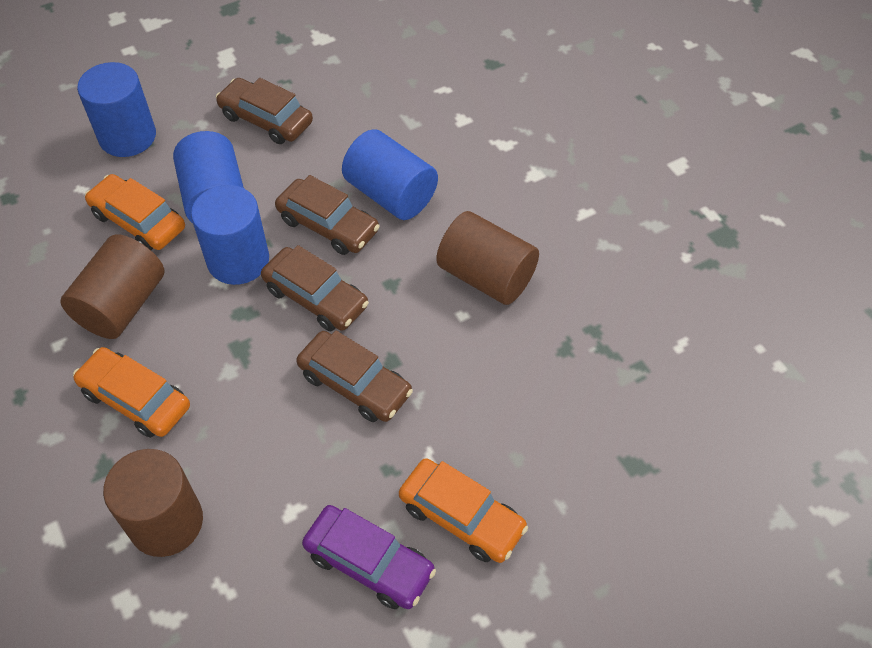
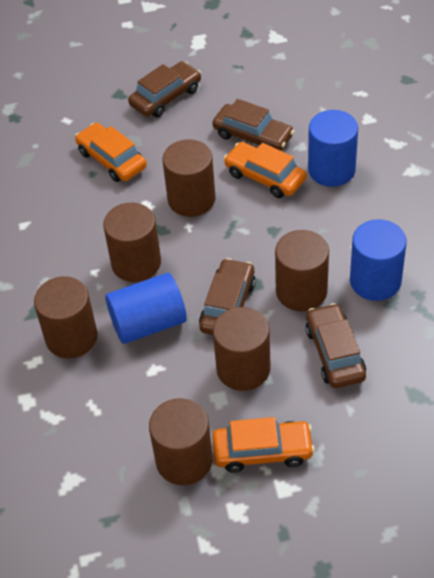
blue cylinder: [77,62,156,157] [173,131,244,223] [191,185,269,285] [342,129,438,220] = 4 -> [105,273,187,344] [308,110,358,187] [350,219,407,301] = 3
brown cylinder: [60,234,164,339] [103,449,203,557] [436,211,539,305] = 3 -> [34,276,98,358] [103,203,161,282] [149,398,213,485] [163,139,216,217] [213,307,270,391] [275,230,329,311] = 6
purple car: [302,505,436,609] = 1 -> none = 0

